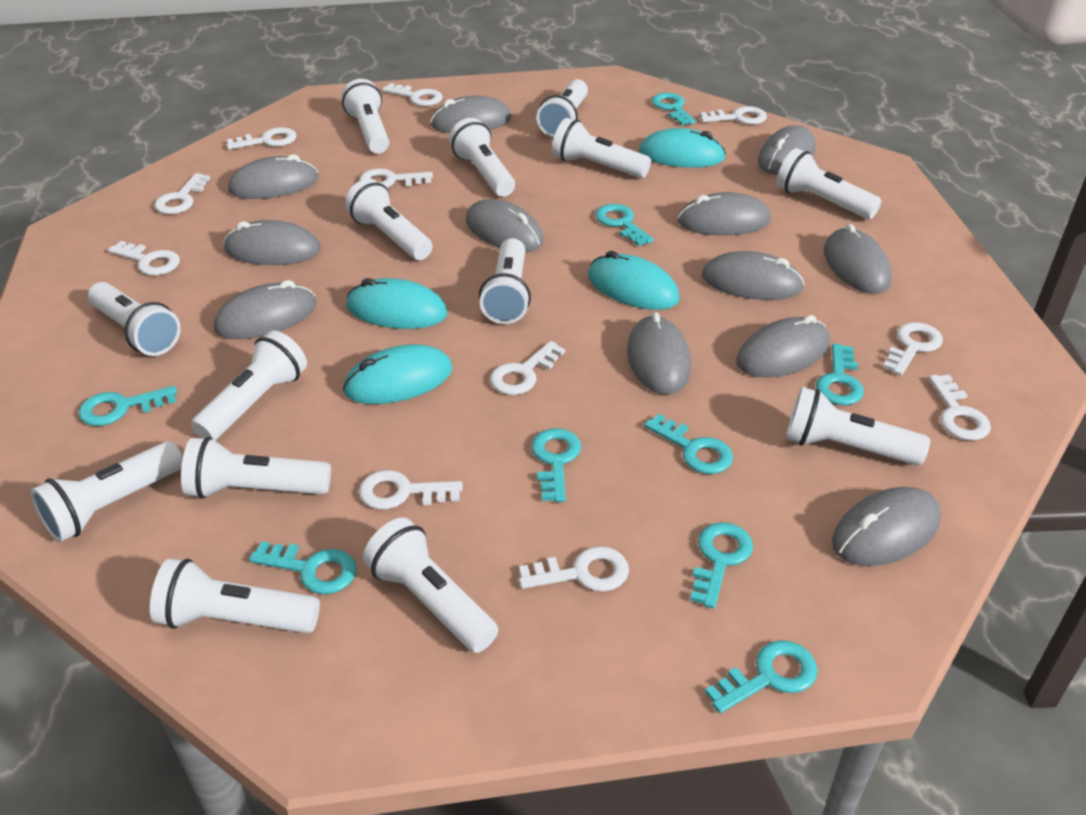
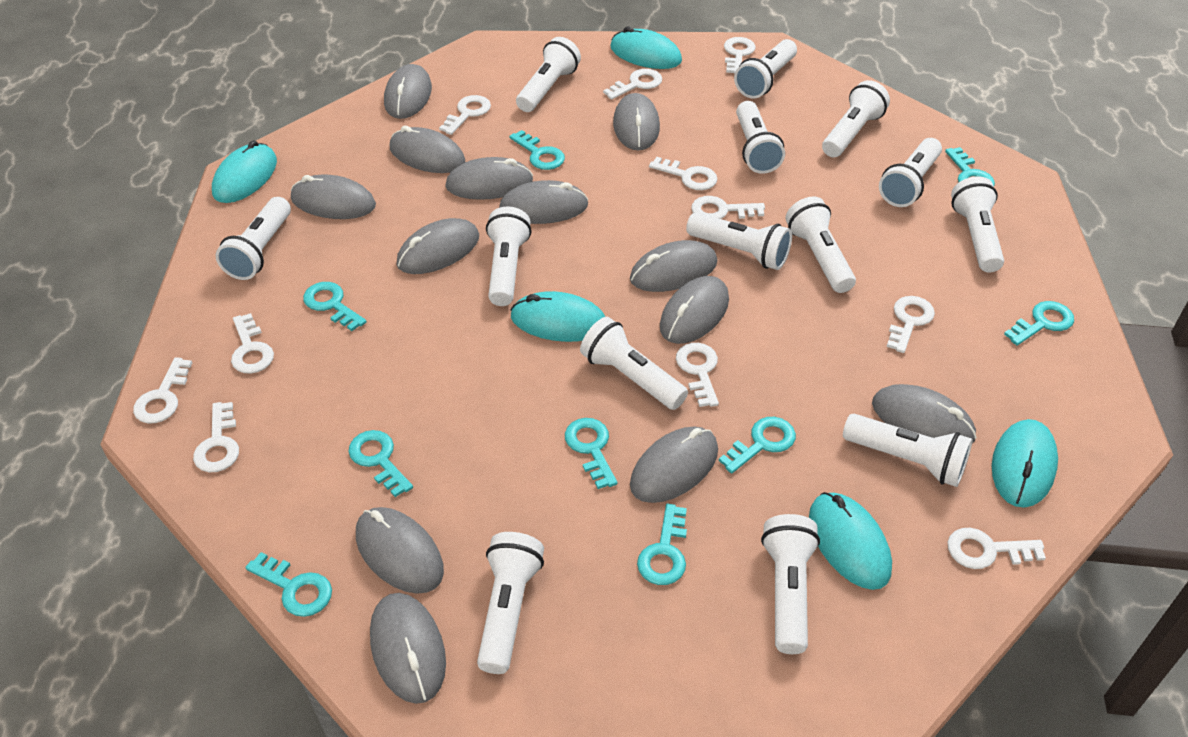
grey mouse: [214,280,317,339] [223,220,321,265] [228,154,318,199] [430,96,511,133] [466,199,544,252] [627,312,691,395] [678,192,771,235] [702,251,805,300] [736,315,830,377] [758,125,815,175] [824,224,892,294] [832,487,941,566] = 12 -> [291,175,376,219] [356,507,444,594] [370,593,446,704] [384,64,432,119] [390,126,465,173] [396,218,479,274] [445,157,533,200] [499,180,588,224] [613,93,660,150] [630,240,717,292] [630,426,718,503] [660,276,729,344] [872,384,977,443] = 13
turquoise mouse: [343,344,453,404] [346,278,447,329] [588,251,680,310] [639,128,726,168] = 4 -> [212,140,277,203] [510,291,606,342] [610,26,682,69] [809,492,892,590] [992,419,1058,508] = 5

